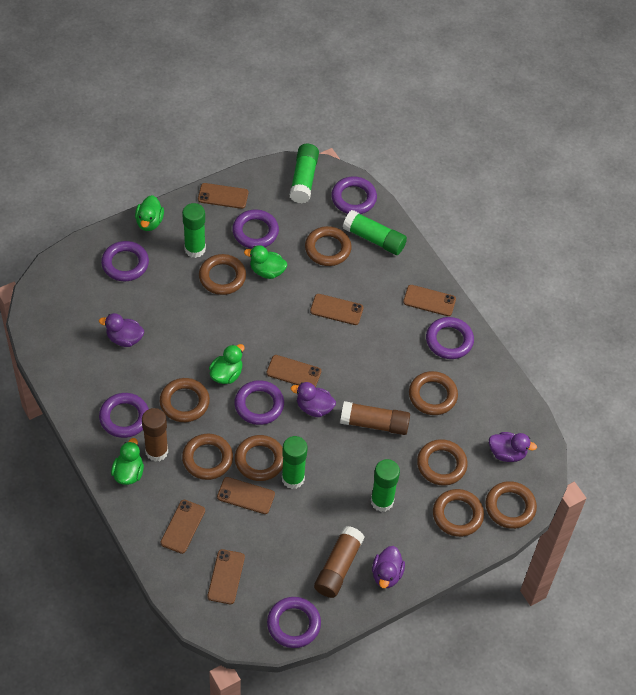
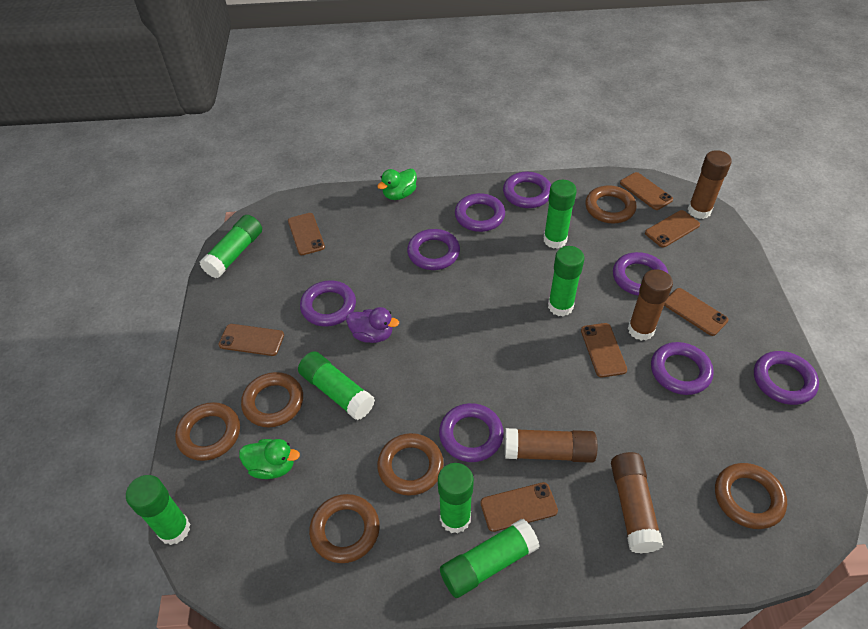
brown glue stick: [142,408,168,462] [314,526,364,598] [340,401,410,435] = 3 -> [505,428,597,463] [611,452,663,553] [628,269,673,341] [688,150,732,219] = 4
brown ring: [160,378,210,422] [182,434,233,480] [199,254,246,295] [235,435,283,481] [305,226,352,266] [409,371,458,415] [417,439,468,486] [433,489,484,537] [485,481,537,529] = 9 -> [175,402,240,461] [241,372,303,427] [309,494,380,563] [377,433,444,496] [585,185,636,223] [715,463,787,529] = 6
green duck: [111,438,144,485] [135,195,164,231] [209,344,245,384] [244,245,287,279] = 4 -> [239,439,300,479] [377,169,417,200] = 2
green glue stick: [182,203,206,258] [282,436,308,489] [290,144,319,203] [343,210,407,255] [371,459,400,512] = 5 -> [126,475,190,545] [200,215,262,278] [298,351,375,420] [438,463,474,534] [440,519,540,598] [544,180,577,249] [548,246,584,316] = 7
purple duck: [99,313,144,347] [291,382,336,417] [372,546,405,588] [489,432,537,462] = 4 -> [346,307,399,343] = 1
purple ring: [99,393,149,438] [101,241,149,281] [232,210,279,249] [234,380,284,425] [267,597,321,648] [331,176,377,214] [426,317,474,359] = 7 -> [300,280,356,326] [407,229,460,270] [439,403,504,462] [455,193,505,232] [503,172,551,208] [613,252,668,296] [651,342,714,395] [754,351,819,405] = 8

